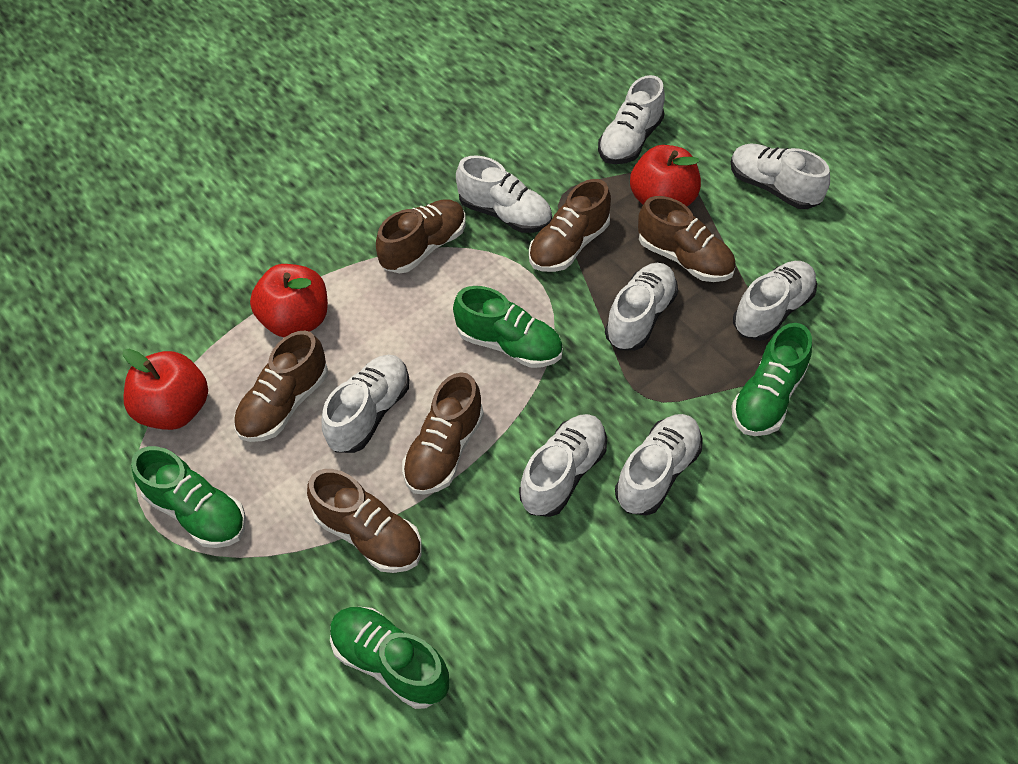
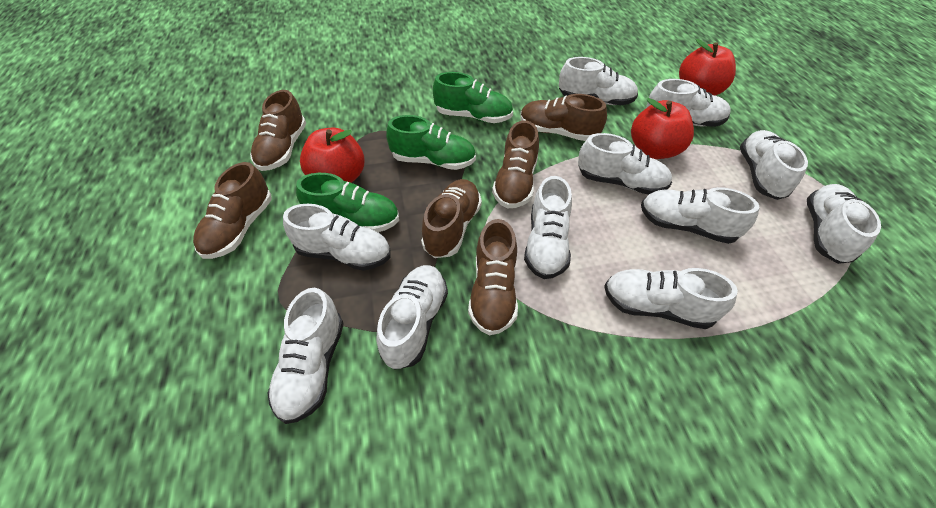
green shoe: [131,446,246,548] [330,607,449,709] [453,286,563,368] [732,323,812,436] = 4 -> [296,173,399,232] [386,115,476,170] [433,72,513,123] = 3
white shoe: [322,355,409,453] [456,155,552,233] [519,414,607,517] [598,75,665,164] [605,263,678,350] [615,414,702,515] [731,144,830,209] [733,261,817,341] = 8 -> [268,288,344,424] [283,204,391,271] [376,265,448,370] [524,176,572,279] [559,57,638,105] [578,133,672,195] [604,268,738,329] [641,187,760,244] [646,79,731,127] [740,130,808,200] [807,184,881,264] = 11

